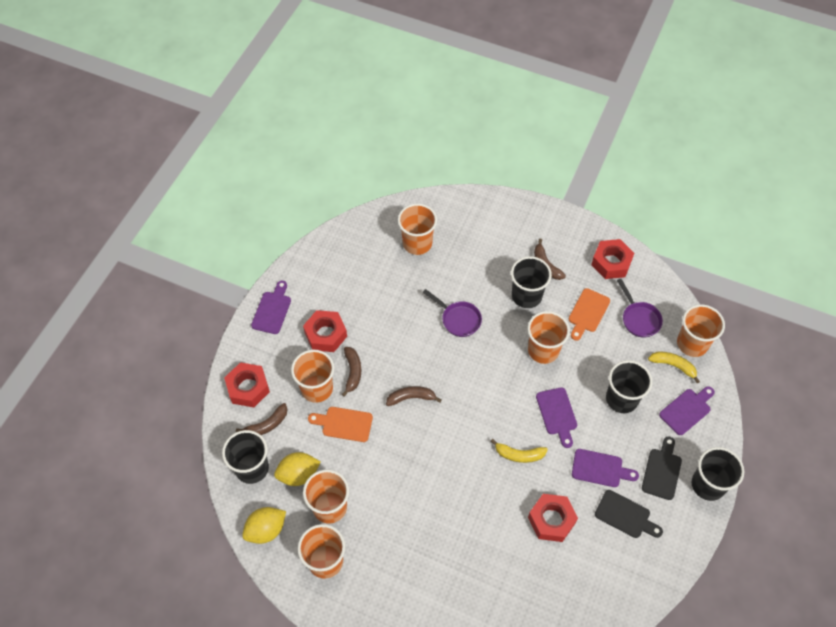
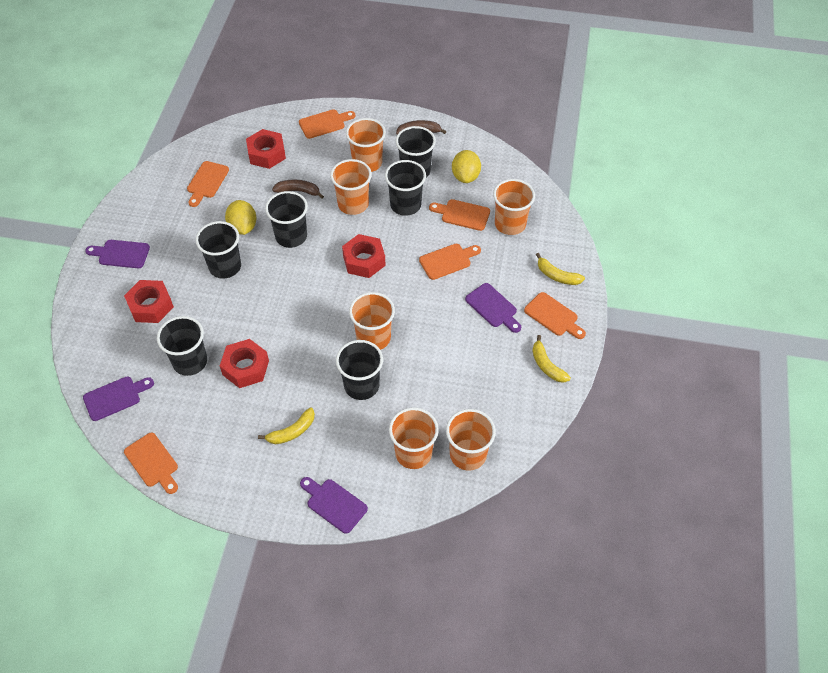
black cup: [222,430,269,484] [511,256,552,308] [606,360,652,413] [692,447,744,501] = 4 -> [157,316,207,376] [195,221,241,279] [265,191,308,248] [336,340,383,400] [385,160,426,216] [395,126,436,177] = 6
black cutting board: [595,490,663,538] [642,437,682,500] = 2 -> none = 0
brown banana: [236,403,288,435] [342,347,361,397] [386,386,442,406] [534,239,566,280] = 4 -> [272,180,324,198] [396,120,447,134] = 2
orange cutting board: [308,407,373,442] [569,288,610,341] = 2 -> [124,433,178,494] [187,161,229,207] [299,109,355,139] [419,244,481,280] [429,199,490,231] [524,292,586,339] = 6
purple pan: [423,289,482,337] [617,279,663,338] = 2 -> none = 0
yellow banana: [491,439,548,463] [648,352,700,383] = 2 -> [258,407,315,444] [532,335,571,383] [536,253,585,285] = 3

